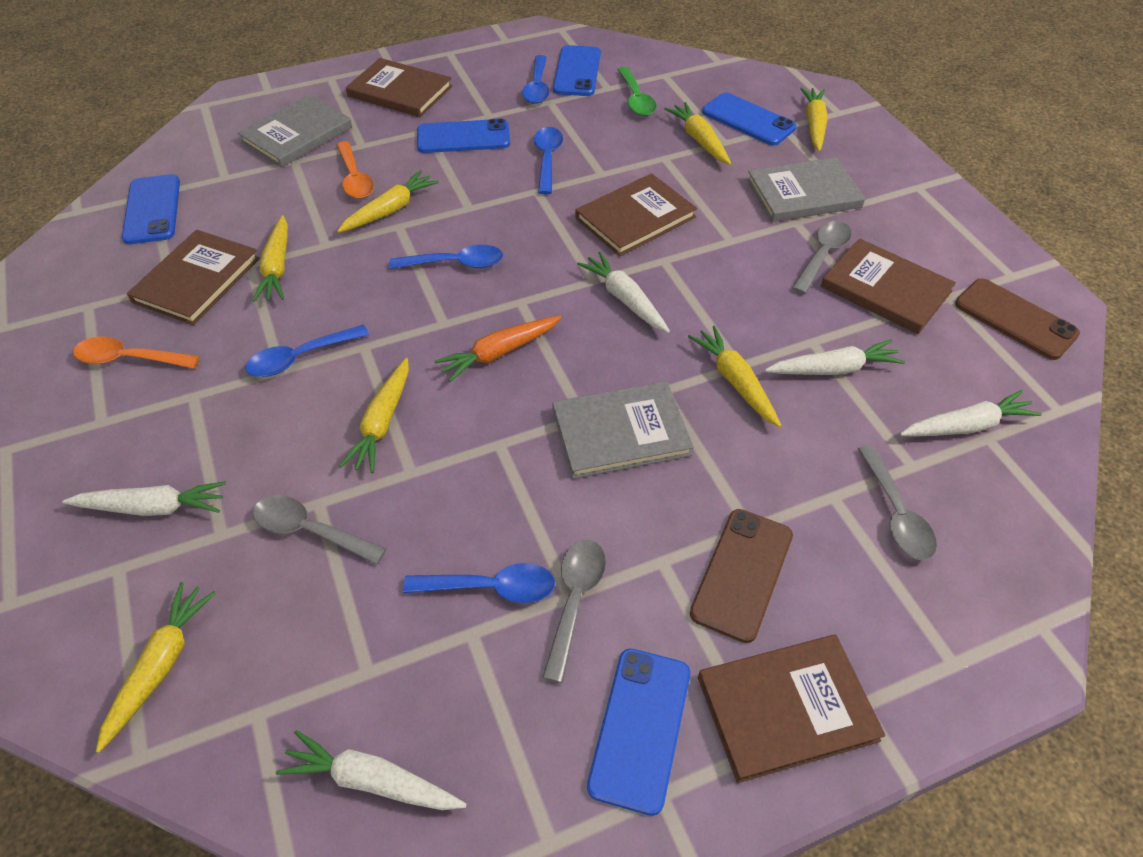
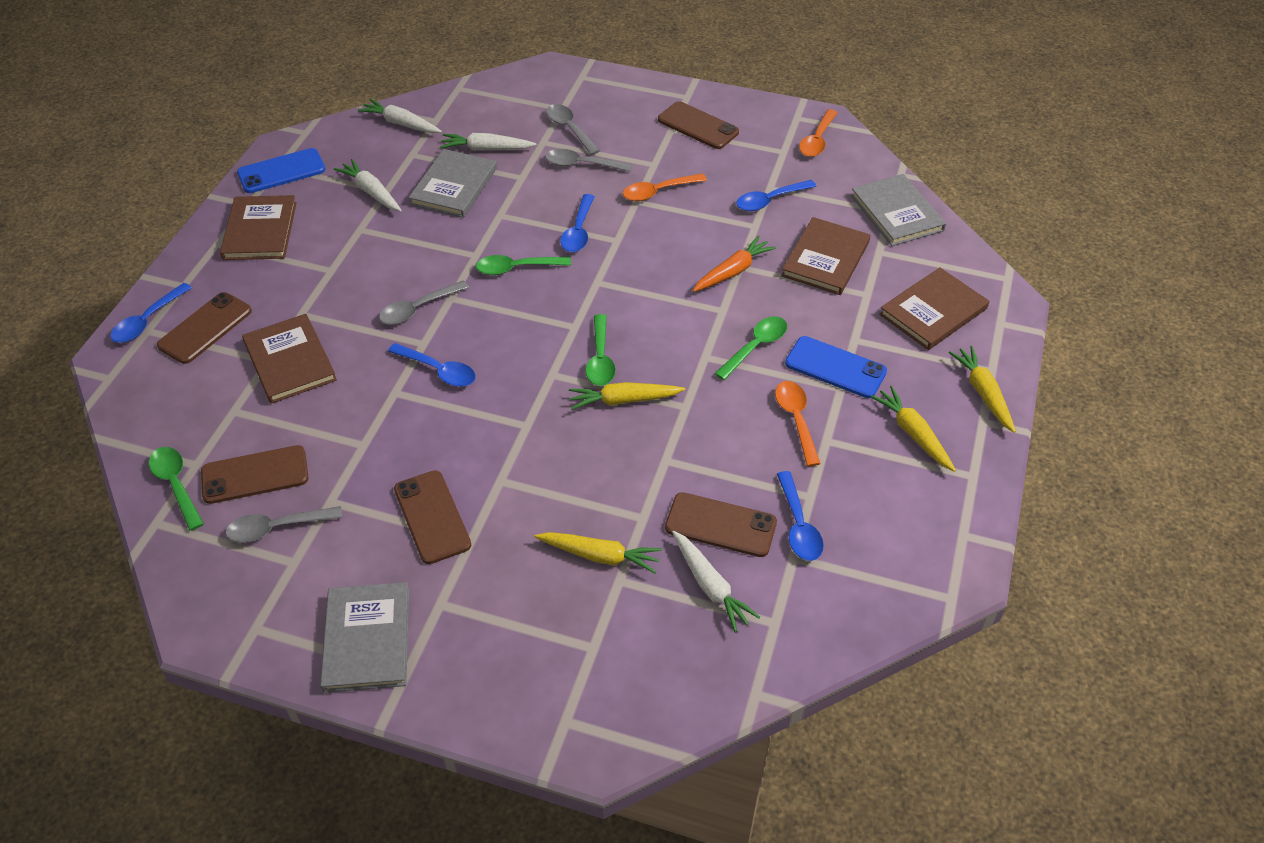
blue phone: [122,174,180,244] [417,119,510,153] [553,45,601,96] [587,649,690,816] [702,92,796,145] = 5 -> [237,148,325,193] [785,336,887,398] = 2
brown book: [127,230,260,325] [346,58,452,117] [576,173,697,256] [698,635,886,783] [821,238,956,334] = 5 -> [220,195,297,260] [242,314,337,404] [781,217,870,295] [879,267,989,350] = 4
brown phone: [690,509,793,643] [955,278,1080,360] = 2 -> [157,292,252,364] [201,445,309,504] [394,470,471,564] [658,101,739,149] [665,492,777,557] = 5
green spoon: [617,67,657,116] = 1 -> [149,447,204,531] [476,255,571,275] [585,314,616,386] [714,316,787,380] = 4
orange spoon: [73,337,200,368] [336,141,374,199] = 2 -> [623,173,707,201] [775,381,821,466] [799,109,838,157] = 3
white carrot: [62,481,226,516] [276,730,467,810] [577,252,670,333] [765,339,905,375] [900,390,1042,437] = 5 -> [334,159,402,212] [358,99,442,133] [440,133,537,151] [672,531,760,632] = 4
yellow carrot: [96,582,216,753] [252,215,288,302] [337,170,439,233] [340,358,409,473] [664,102,731,165] [688,325,781,427] [800,87,828,151] = 7 -> [534,532,662,573] [569,382,685,410] [870,386,956,472] [949,346,1016,433] = 4

